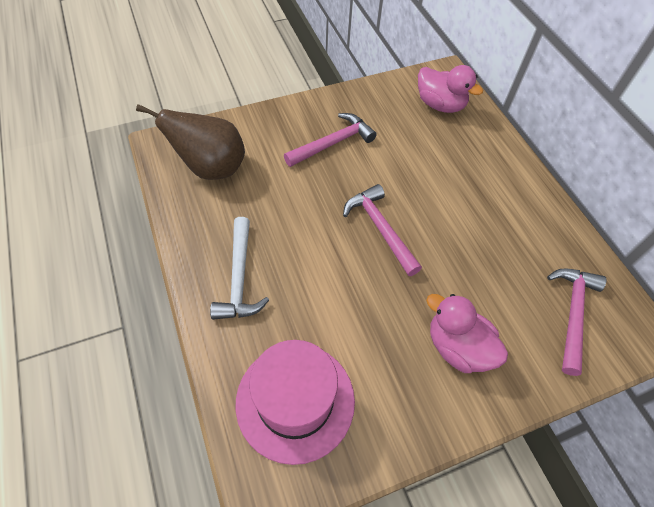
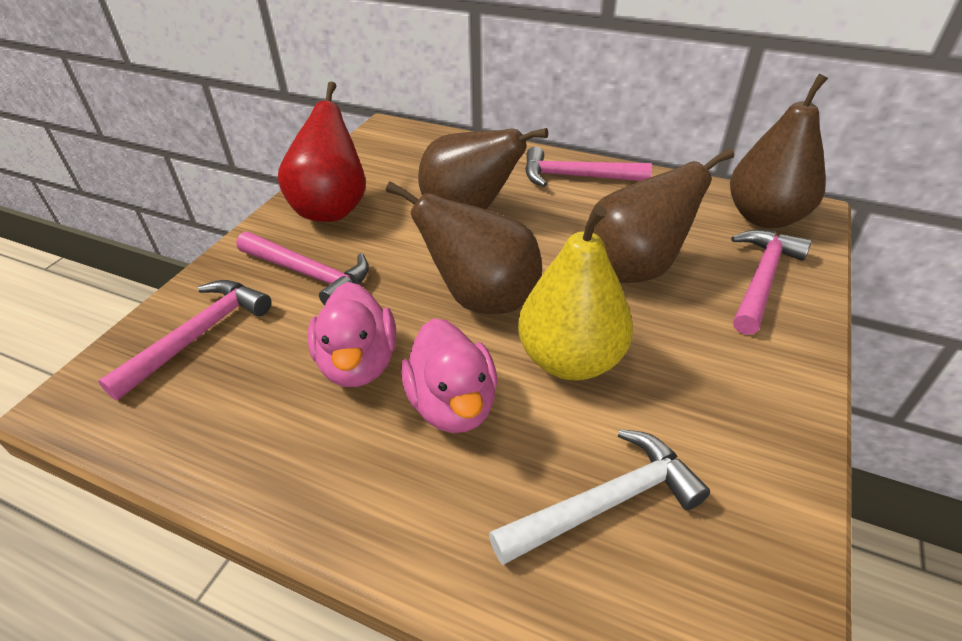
brown pear: [136,104,245,180] = 1 -> [386,181,542,314] [418,128,548,210] [588,148,734,283] [730,74,828,228] = 4
pink hammer: [284,113,377,167] [343,184,422,276] [547,269,606,376] = 3 -> [98,280,272,400] [236,232,369,305] [525,147,652,187] [731,230,812,335] = 4
pink hat: [236,340,355,465] = 1 -> none = 0
red pear: none = 0 -> [278,81,366,222] = 1
yellow pear: none = 0 -> [518,205,633,380] = 1

